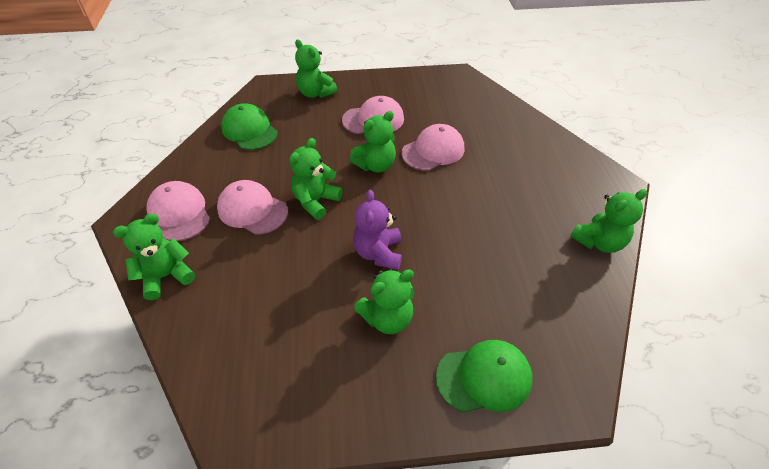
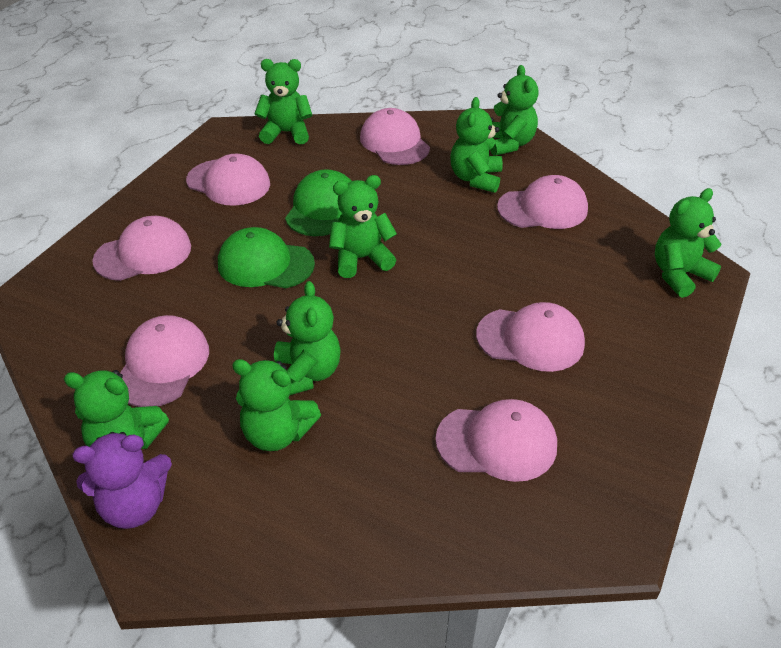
green teddy bear: [113,213,195,300] [289,138,343,220] [295,39,338,98] [350,111,396,173] [354,269,415,334] [570,189,647,253] = 6 -> [64,370,169,449] [232,359,321,451] [254,59,312,144] [274,281,341,395] [329,175,397,278] [451,97,503,193] [490,65,539,156] [655,188,721,298] = 8
pink cap: [146,181,210,241] [217,180,288,235] [342,96,404,134] [402,124,464,171] = 4 -> [92,216,191,281] [120,315,209,407] [186,154,270,206] [360,108,430,165] [435,399,557,482] [476,302,585,372] [497,175,588,229] = 7

